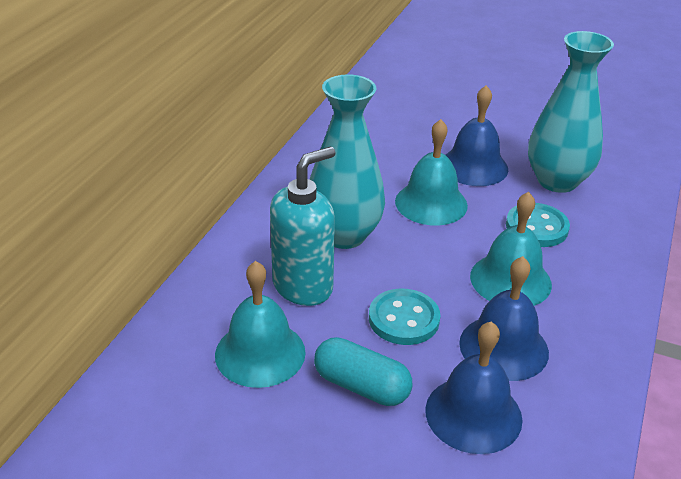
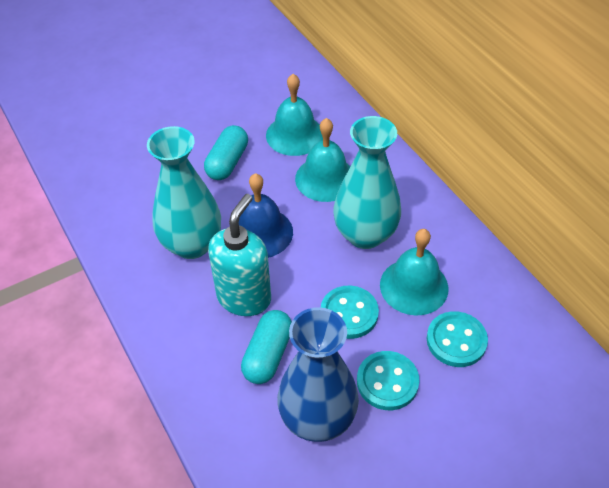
blue bell: [425,321,523,454] [446,85,508,186] [459,256,549,381] = 3 -> [239,173,293,258] = 1
blue vase: none = 0 -> [277,307,359,442] = 1
turquoise button: [369,289,440,345] [506,203,570,247] = 2 -> [321,286,379,339] [357,351,420,410] [427,311,488,367] = 3
turquoise capsule: [314,337,412,406] = 1 -> [204,125,248,180] [241,310,292,384] = 2

